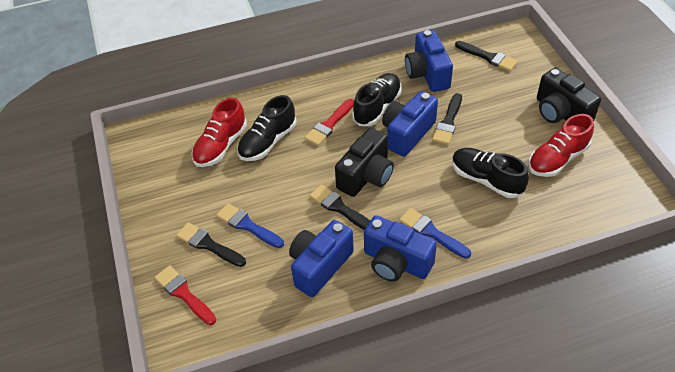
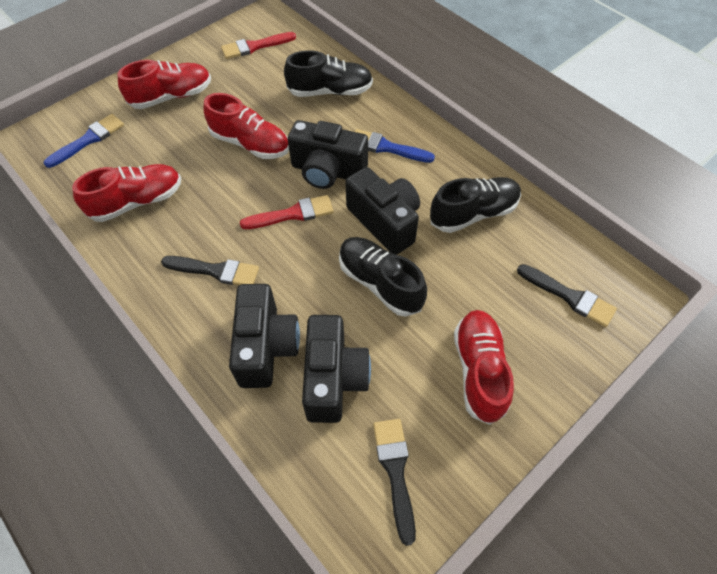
black brush: [176,222,246,267] [310,185,370,230] [432,93,462,145] [455,41,518,71] = 4 -> [161,256,259,285] [373,419,416,546] [517,264,617,327] = 3
black camera: [335,128,394,197] [537,68,601,123] = 2 -> [229,284,300,388] [288,120,368,189] [302,315,371,423] [345,167,420,255] = 4
blue camera: [289,220,354,297] [364,215,437,282] [382,91,438,157] [405,30,453,92] = 4 -> none = 0
red shoe: [192,98,247,167] [529,114,594,177] = 2 -> [72,164,181,222] [118,60,211,109] [203,93,289,159] [454,310,514,425] = 4

